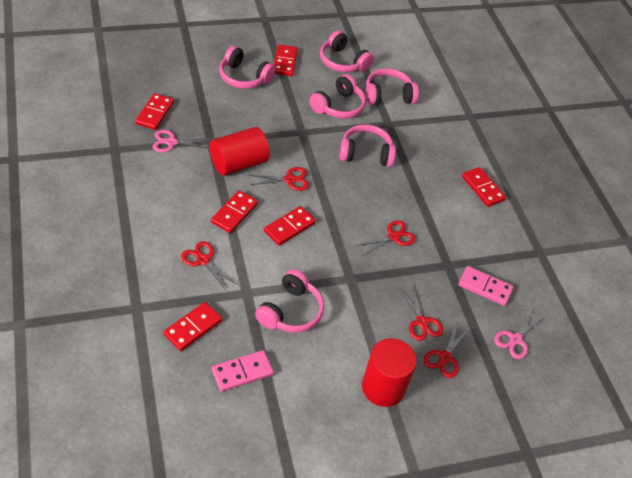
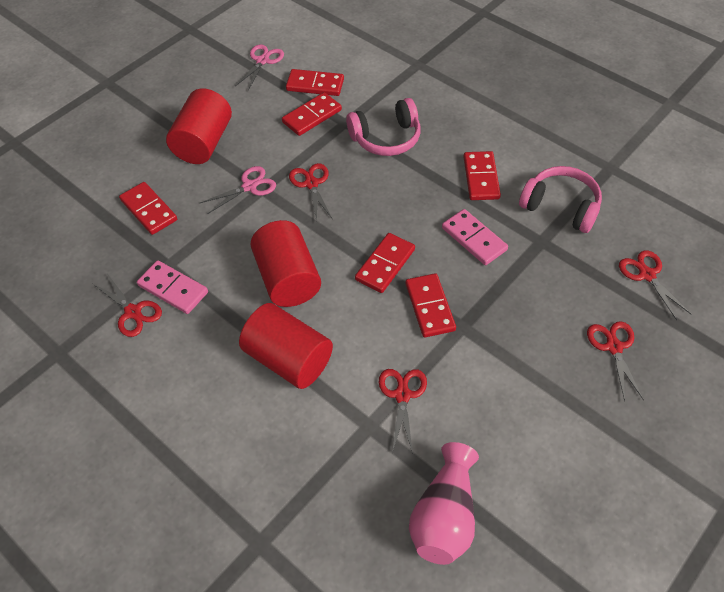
pink headphones: [219,46,276,89] [255,269,325,333] [309,74,366,119] [320,30,374,72] [340,124,396,167] [366,68,419,105] = 6 -> [346,98,421,156] [519,166,602,233] = 2
pink vase: none = 0 -> [409,442,479,565] = 1
red cylinder: [210,127,270,176] [362,338,417,407] = 2 -> [166,88,232,164] [239,303,333,389] [250,220,321,307] = 3

